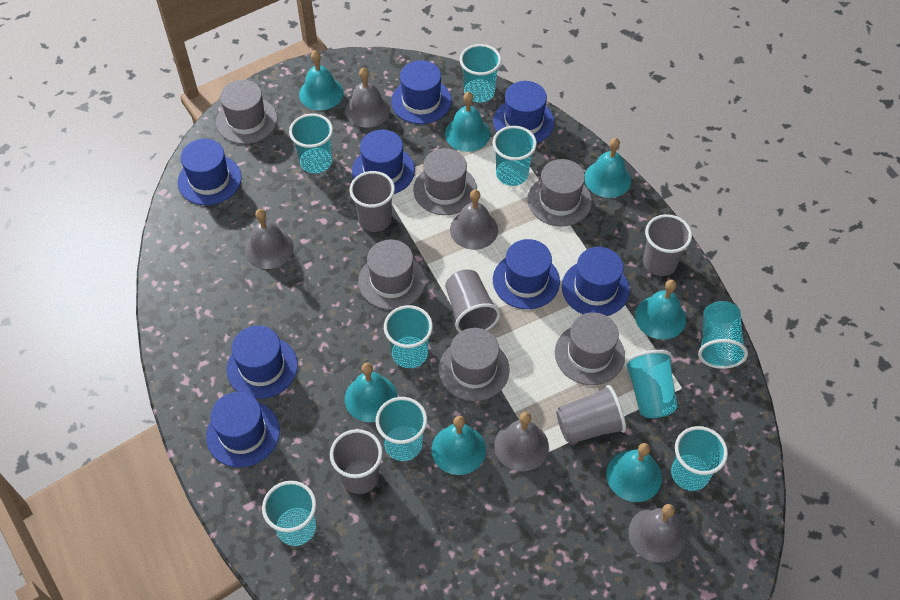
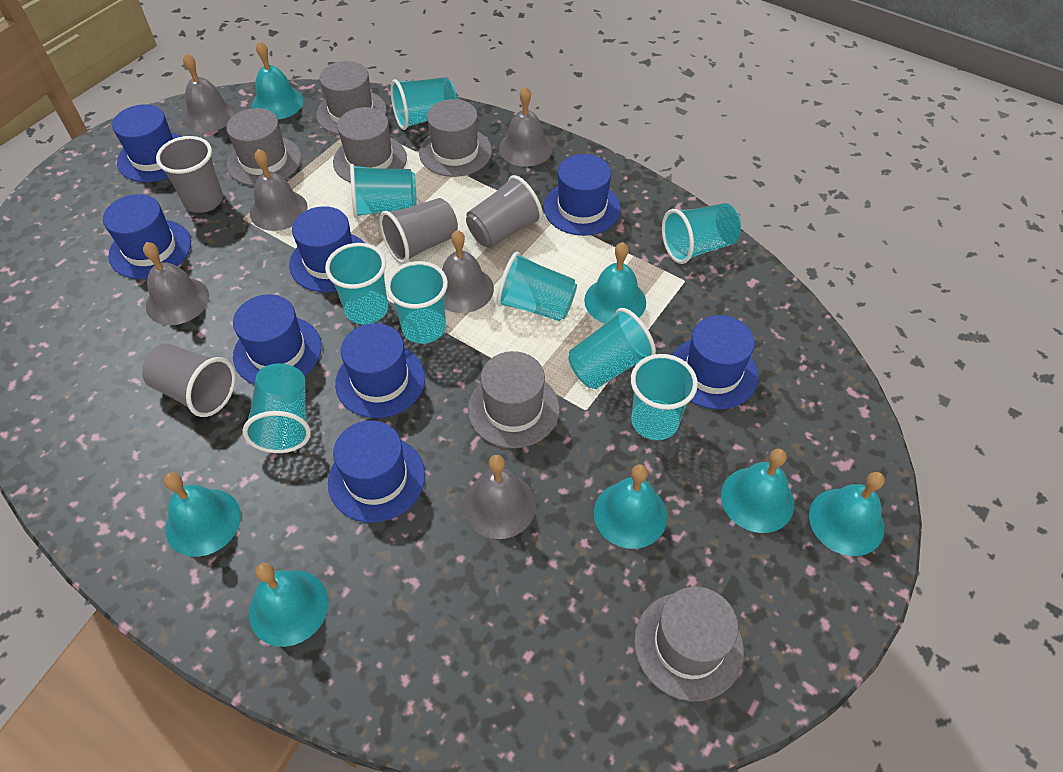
grey bell: [245,209,294,269] [345,67,390,128] [450,190,498,250] [494,412,549,472] [628,504,686,562] = 5 -> [143,242,209,325] [183,53,236,132] [250,149,308,231] [442,230,494,313] [463,455,536,539] [499,86,553,167] = 6
grey cup: [330,429,383,494] [349,171,395,232] [445,270,500,333] [556,385,626,444] [643,214,692,276] = 5 -> [142,343,236,417] [156,136,223,213] [379,198,458,264] [466,175,543,248] = 4

